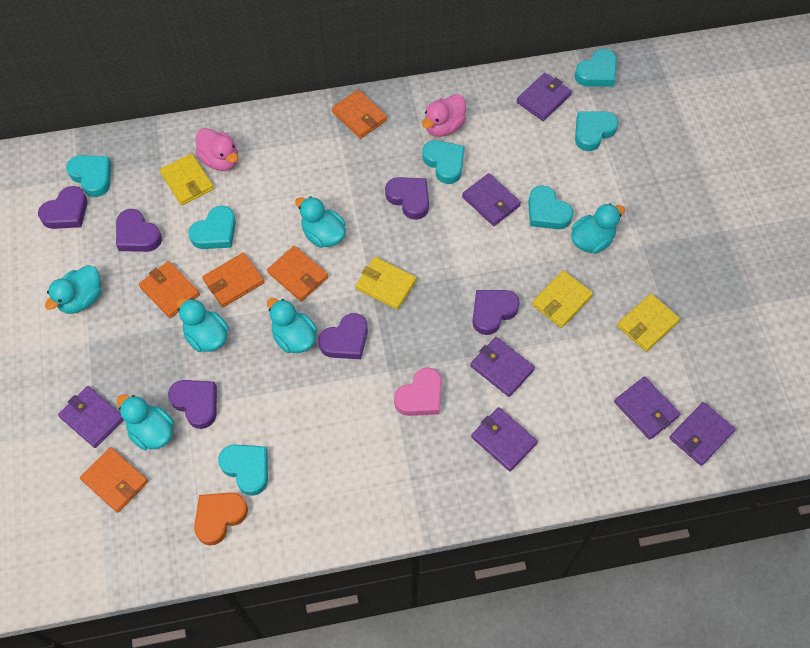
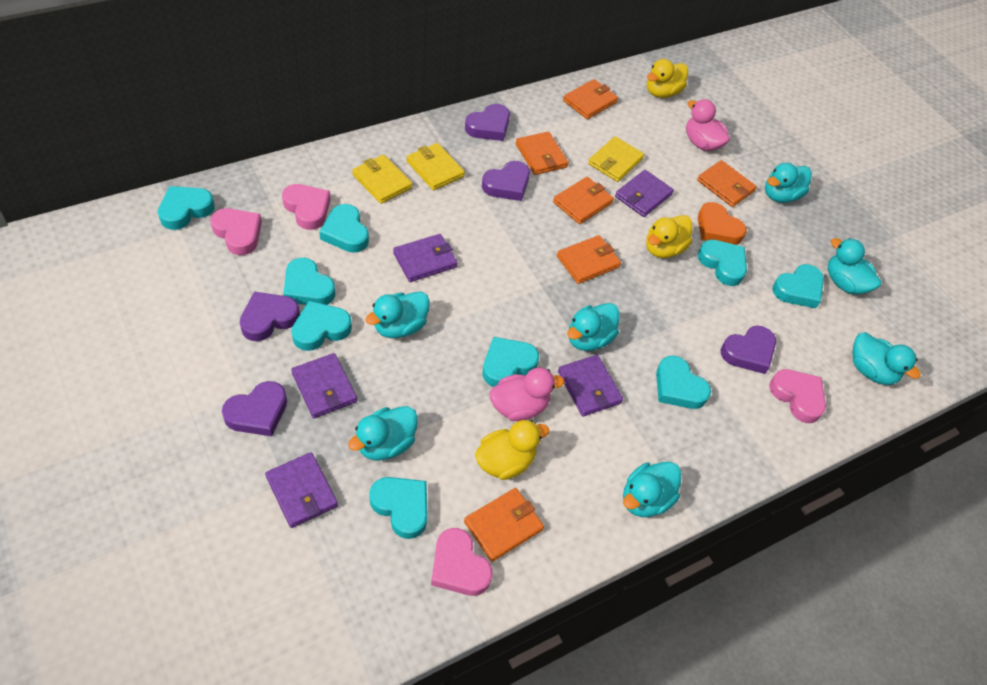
orange wallet: [80,447,148,513] [139,261,200,318] [202,252,264,307] [267,246,328,302] [332,89,387,139] = 5 -> [464,488,544,562] [516,132,569,175] [553,177,614,224] [557,235,621,284] [563,79,618,119] [697,160,757,207] = 6
pink heart: [394,367,442,416] = 1 -> [210,208,262,255] [282,184,331,230] [431,528,492,596] [769,369,826,423] = 4
purple heart: [38,186,87,229] [116,209,162,252] [168,380,217,429] [318,313,368,359] [385,177,429,220] [472,290,520,335] = 6 -> [222,381,287,436] [240,292,300,341] [465,104,510,141] [482,161,530,201] [721,325,776,374] = 5
purple wallet: [58,386,124,448] [462,173,521,226] [470,337,535,397] [471,407,538,471] [516,73,572,121] [614,376,680,440] [669,402,736,466] = 7 -> [265,452,338,528] [291,353,357,418] [393,234,458,282] [558,355,623,417] [615,170,674,217] = 5
turquoise duck: [45,265,101,314] [117,395,174,450] [177,297,229,352] [267,298,317,353] [295,196,346,248] [571,203,625,254] = 6 -> [348,406,418,461] [365,291,430,338] [567,303,620,351] [623,462,681,517] [765,163,812,203] [828,238,881,295] [852,332,920,385] = 7
turquoise heart: [66,155,111,197] [188,206,236,249] [218,444,268,496] [422,140,465,184] [528,186,573,229] [575,49,617,87] [575,111,619,151] = 7 -> [158,186,215,230] [284,258,335,305] [291,301,352,351] [319,204,369,253] [369,477,428,539] [483,337,539,387] [656,356,711,409] [698,240,747,286] [772,264,824,308] = 9
yellow duck: none = 0 -> [475,420,549,480] [646,215,692,258] [647,59,688,98] = 3
yellow wallet: [160,153,214,205] [356,257,417,310] [532,270,593,328] [617,293,680,352] = 4 -> [352,155,412,204] [406,143,465,190] [588,136,644,182] = 3

